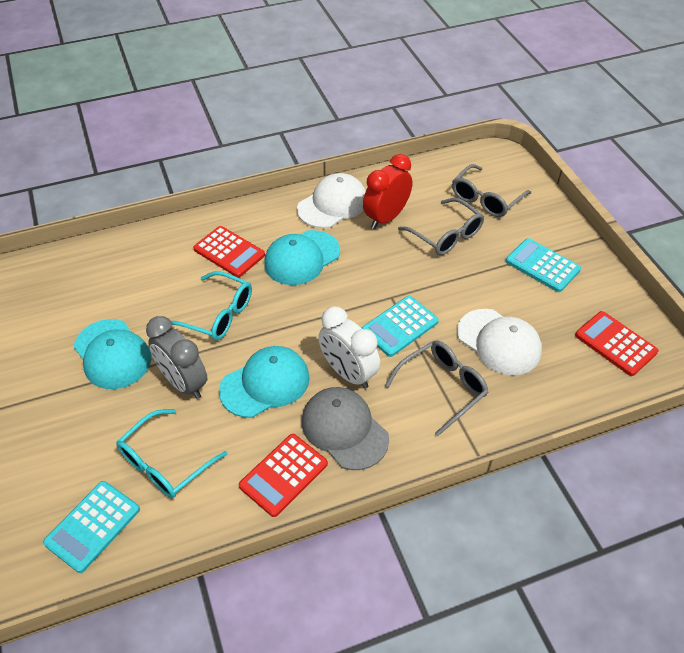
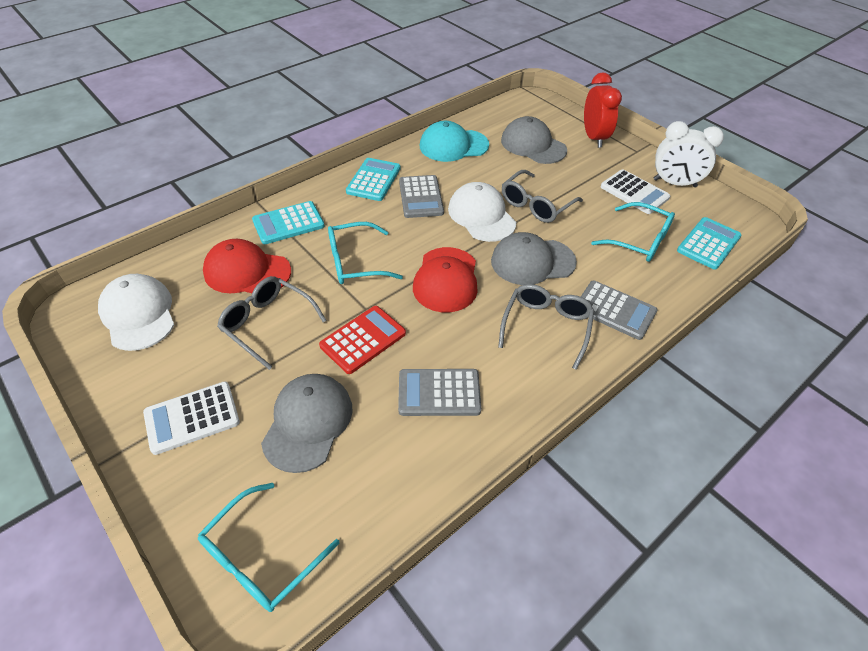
grey calculator: none = 0 -> [398,369,481,416] [399,175,444,218] [581,281,658,340] = 3
grey cap: [302,387,389,470] = 1 -> [261,374,353,473] [491,232,577,285] [501,116,567,164] = 3
grey clock: [146,316,207,399] = 1 -> none = 0
red calculator: [193,226,265,278] [239,434,328,517] [575,311,658,376] = 3 -> [319,306,406,374] = 1
red cap: none = 0 -> [203,239,291,293] [413,247,478,312] = 2
turquoise cap: [74,319,151,389] [219,346,310,418] [264,230,340,285] = 3 -> [420,121,489,162] = 1
turquoise glasses: [116,409,228,498] [171,271,252,341] = 2 -> [198,483,339,612] [328,222,403,284] [591,202,675,262] = 3
white calculator: none = 0 -> [143,381,240,455] [601,169,670,214] = 2

